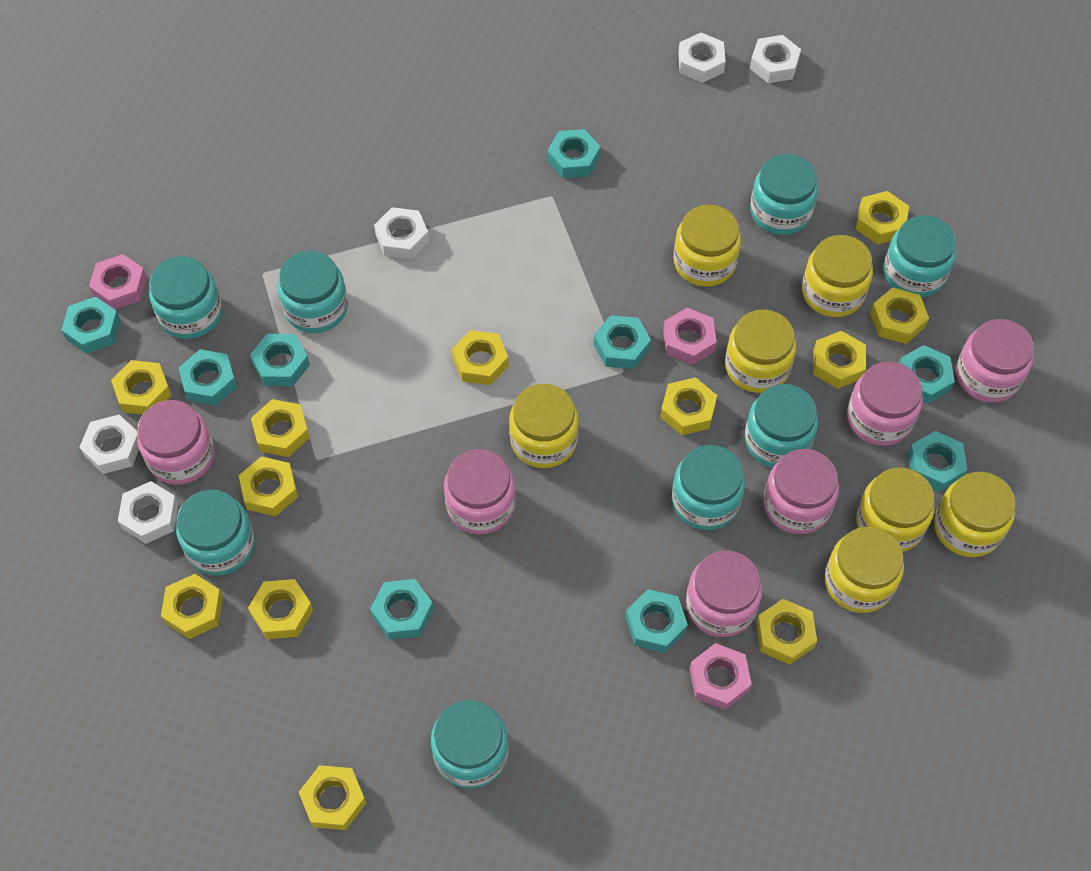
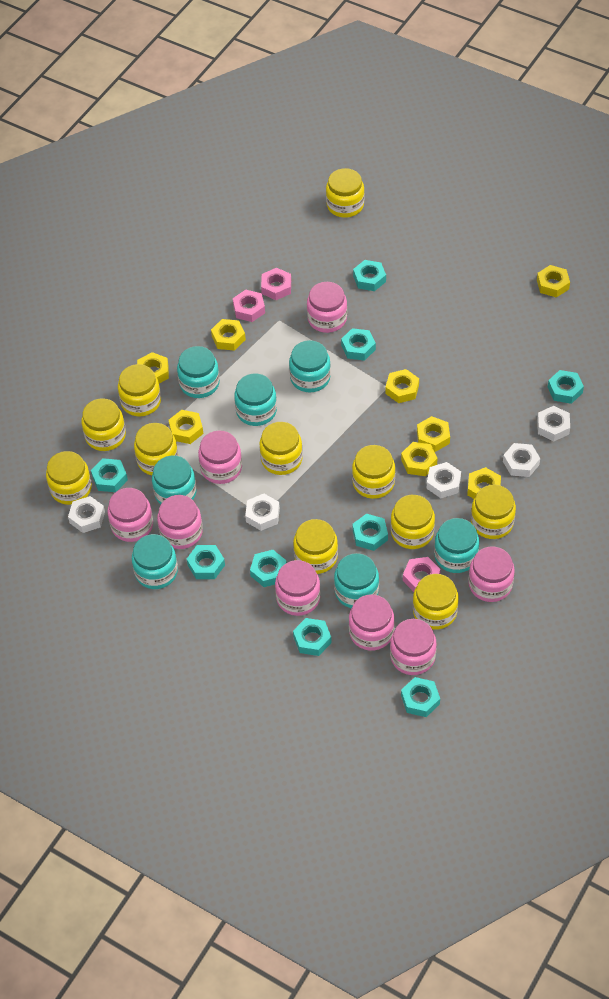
pink jar: [137,400,215,485] [444,449,516,534] [686,550,763,637] [763,449,839,534] [847,361,923,446] [956,319,1034,403] = 6 -> [107,488,153,542] [157,495,203,549] [198,431,242,484] [275,560,321,616] [307,282,347,333] [349,594,395,651] [390,619,437,675] [468,547,515,602] = 8
turquoise jar: [149,256,222,339] [176,490,255,576] [278,251,348,333] [431,700,509,788] [672,445,745,530] [745,384,818,467] [750,154,818,235] [884,215,956,297] = 8 -> [132,534,178,589] [152,455,196,504] [177,346,220,398] [234,374,277,426] [289,340,331,392] [334,553,379,608] [434,518,479,573] = 7
yellow jar: [509,384,579,468] [673,205,741,286] [725,309,796,393] [802,235,873,317] [825,527,904,613] [856,467,935,552] [934,472,1015,557] = 7 -> [46,451,92,505] [81,398,126,451] [118,364,161,417] [134,423,178,475] [259,422,303,475] [293,519,338,574] [326,168,364,218] [352,445,395,499] [391,495,435,549] [413,574,459,630] [471,485,516,539] = 11
yellow nut: [111,360,172,414] [161,574,223,639] [239,456,298,516] [248,579,313,639] [251,399,310,457] [299,765,366,830] [452,330,509,385] [660,377,717,435] [756,599,817,665] [813,331,866,389] [856,191,909,244] [870,287,929,344] = 12 -> [137,352,169,383] [169,410,203,444] [211,319,246,351] [385,369,419,403] [401,442,438,476] [417,416,450,452] [467,467,501,499] [537,265,570,298] = 8

